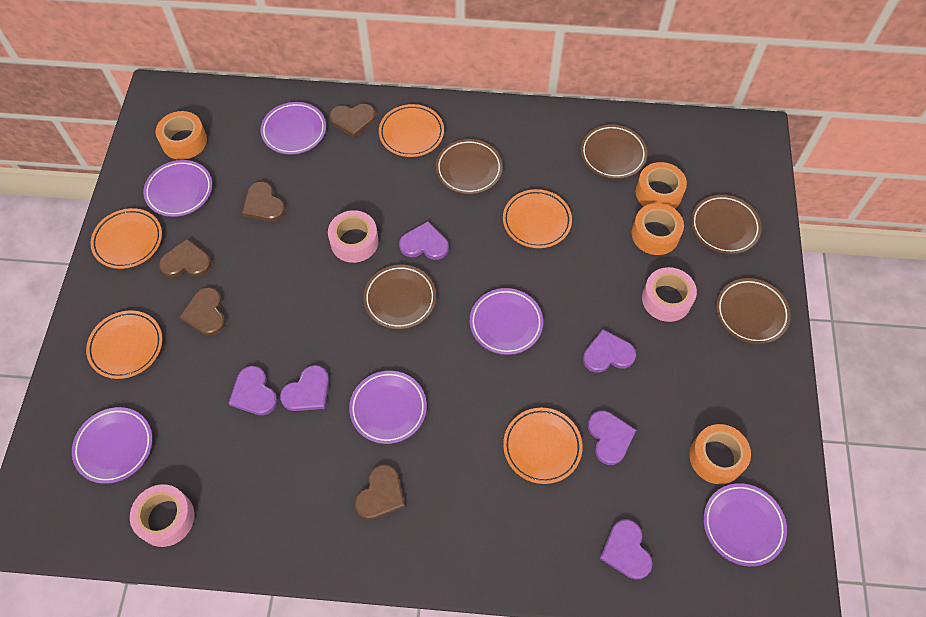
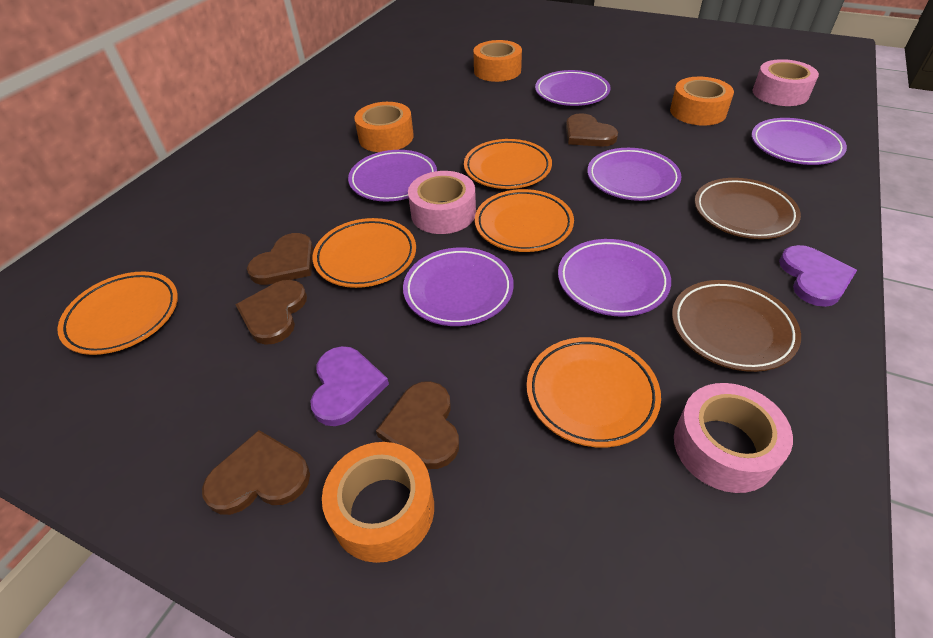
brown plate: [363,265,436,329] [436,139,503,194] [581,125,647,179] [691,195,762,254] [716,278,791,344] = 5 -> [672,280,801,372] [695,178,801,239] = 2
purple heart: [229,366,277,415] [280,365,329,411] [399,221,449,260] [583,329,636,373] [588,410,636,465] [600,519,652,580] = 6 -> [310,346,389,426] [779,245,857,307] = 2

